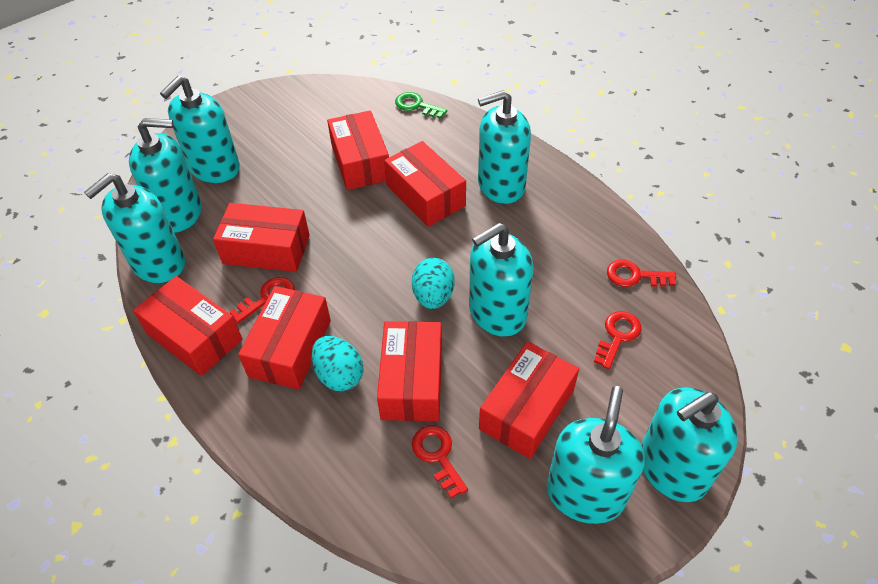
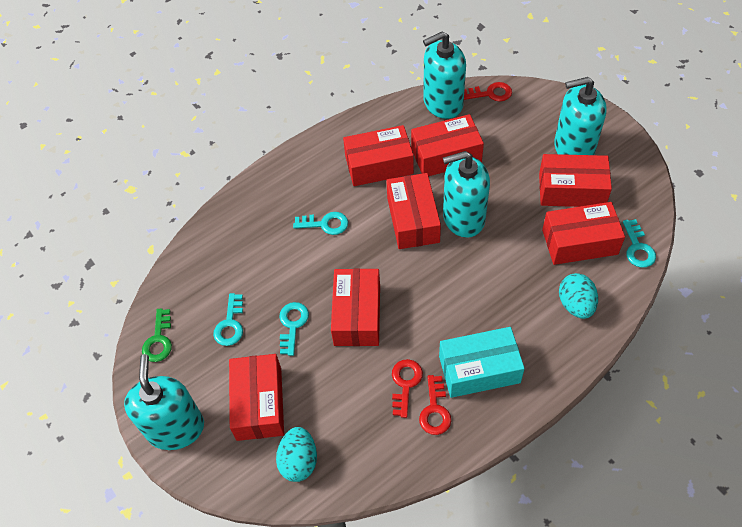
red key: [230,277,295,323] [412,425,468,498] [594,311,642,369] [607,260,676,287] = 4 -> [392,359,423,418] [419,375,451,435] [464,82,512,102] = 3
turquoise box: none = 0 -> [439,327,525,398] = 1
turquoise key: none = 0 -> [213,293,243,346] [279,302,309,356] [293,212,348,235] [623,219,656,268] = 4
turquoise soap dispenser: [84,173,185,283] [129,118,202,233] [160,76,240,183] [469,223,533,337] [478,90,531,204] [547,386,645,524] [641,388,738,502] = 7 -> [124,354,204,450] [423,31,466,119] [443,151,490,238] [554,77,607,155] = 4

